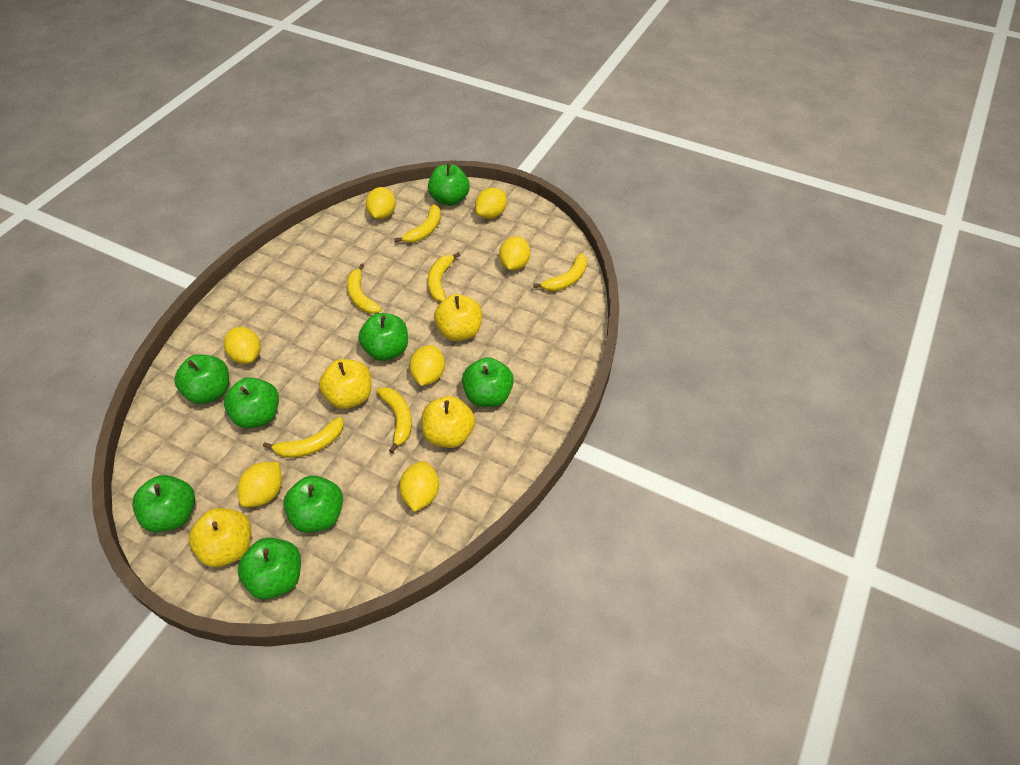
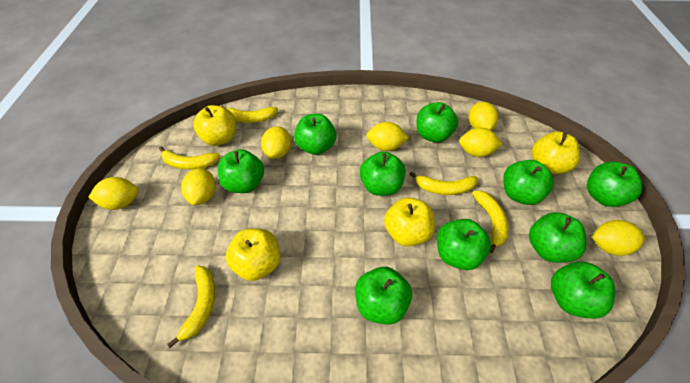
green apple: [132,475,195,532] [174,354,229,404] [224,377,279,429] [238,538,301,599] [283,476,343,533] [358,313,408,361] [428,164,470,206] [462,357,514,407] = 8 -> [218,149,264,193] [294,114,336,155] [355,267,412,325] [360,151,406,196] [416,102,458,143] [437,219,491,270] [503,160,554,205] [529,212,587,263] [551,262,615,319] [587,162,642,207] = 10
yellow banana: [263,417,344,458] [347,263,382,314] [376,387,412,453] [394,204,441,243] [428,252,460,302] [533,253,587,291] = 6 -> [159,146,220,169] [167,266,215,348] [221,106,278,123] [409,171,478,195] [472,191,508,253] = 5

